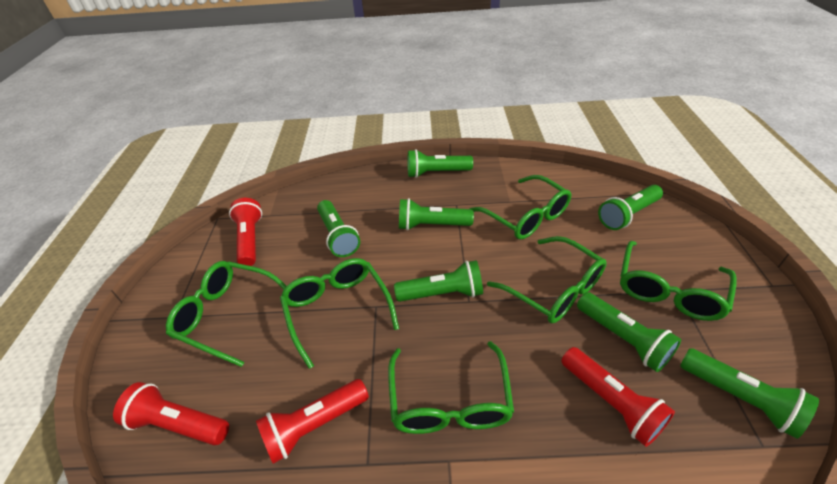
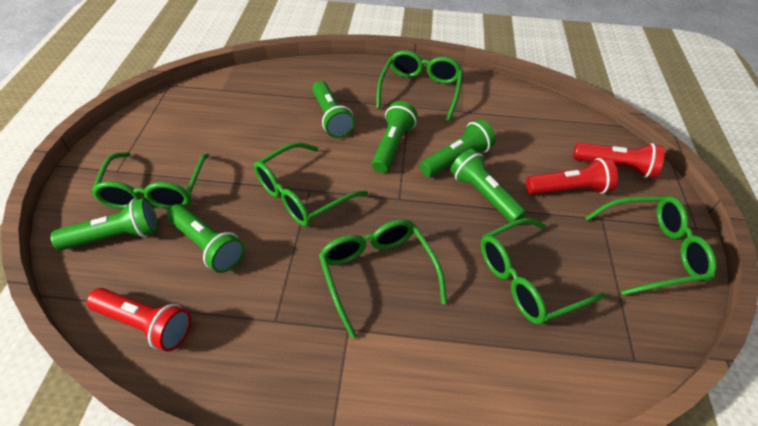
green flashlight: [317,200,360,257] [394,260,483,302] [399,198,474,230] [408,149,473,178] [577,292,681,372] [598,185,663,230] [680,348,819,439] = 7 -> [50,198,158,250] [166,204,245,273] [312,81,355,138] [372,101,418,173] [420,119,496,177] [450,149,526,223] = 6
red flashlight: [113,382,229,445] [229,198,262,266] [256,379,369,464] [561,347,675,447] = 4 -> [86,288,192,352] [526,158,618,195] [573,142,665,178] = 3

